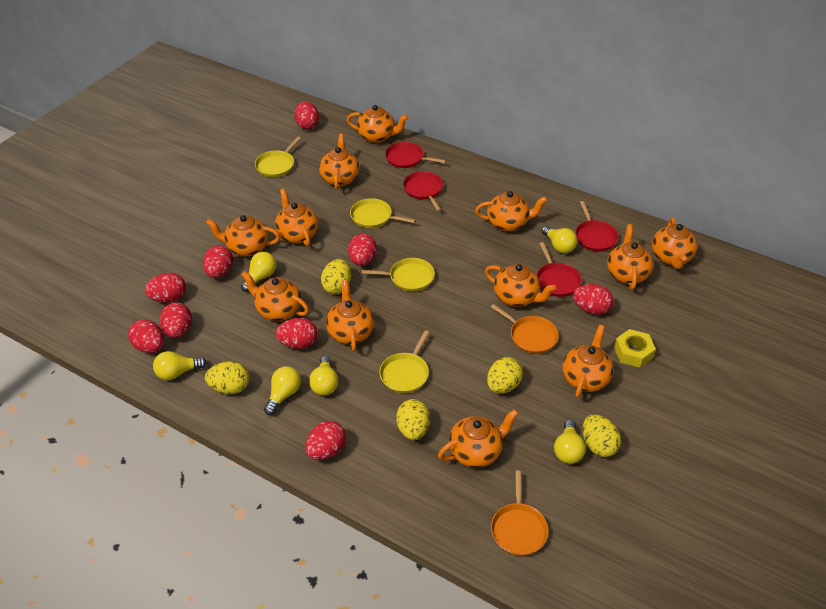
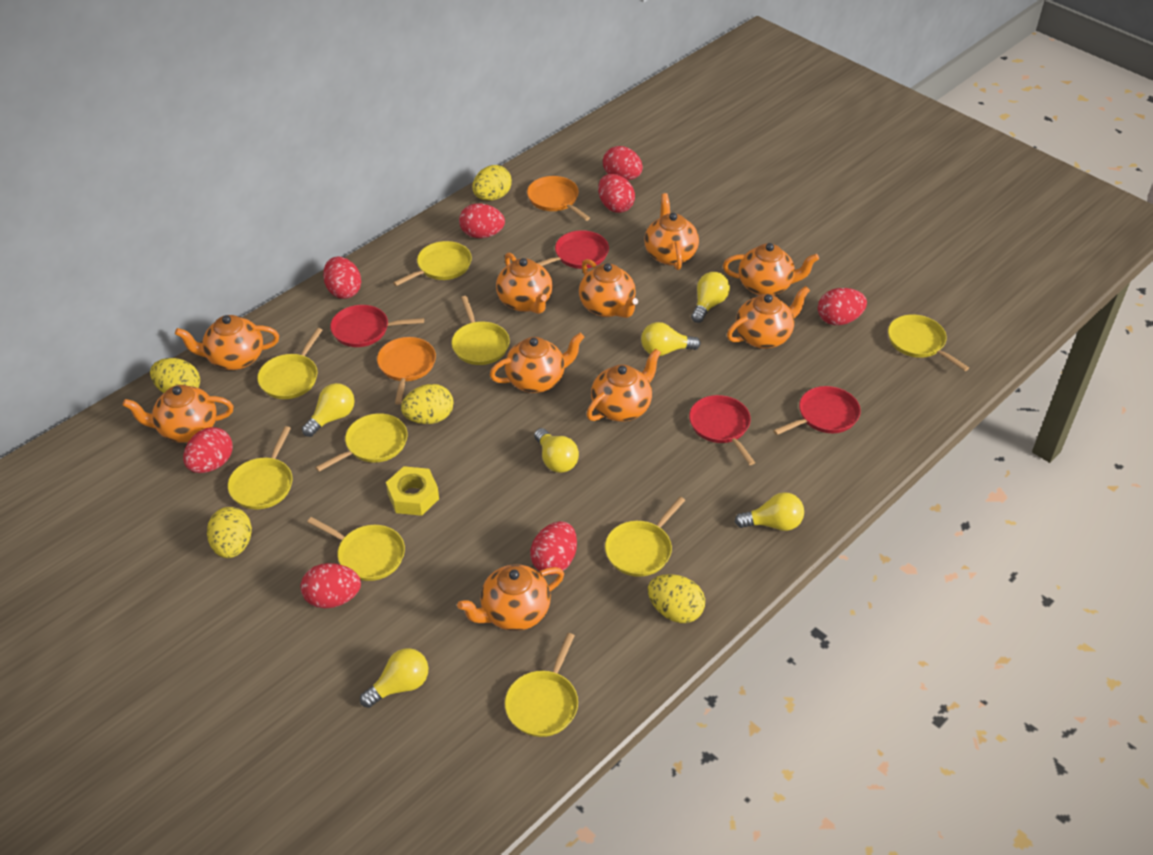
orange teapot: [206,215,280,256] [241,271,309,321] [275,189,318,246] [319,134,359,190] [326,280,374,351] [347,105,409,143] [438,409,519,468] [475,191,547,232] [485,264,556,307] [562,325,614,398] [607,224,653,290] [652,217,697,269] = 12 -> [123,385,233,443] [175,315,279,370] [457,564,564,631] [490,333,584,393] [496,253,553,314] [579,259,638,318] [586,348,661,422] [644,193,699,270] [723,243,819,295] [727,286,810,349] = 10
red egg: [128,320,164,353] [145,273,186,303] [160,302,192,338] [203,245,233,278] [275,318,318,349] [294,101,319,129] [305,421,346,460] [348,234,377,266] [573,284,613,315] = 9 -> [183,427,233,473] [301,563,361,608] [323,257,361,299] [459,203,505,238] [530,521,577,575] [598,174,635,213] [603,146,643,180] [818,288,867,325] = 8
yellow pan: [255,136,301,177] [350,198,416,228] [362,258,435,291] [379,331,429,393] = 4 -> [228,426,292,509] [257,328,322,399] [307,517,405,581] [315,413,408,472] [393,241,472,286] [452,296,510,365] [505,633,578,737] [605,497,685,577] [888,314,969,371] = 9

